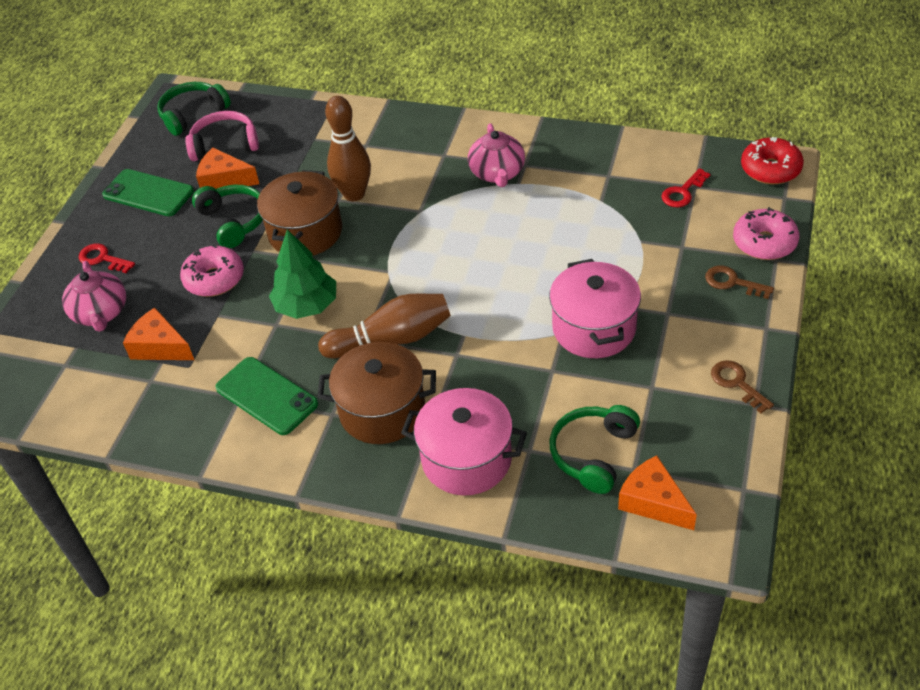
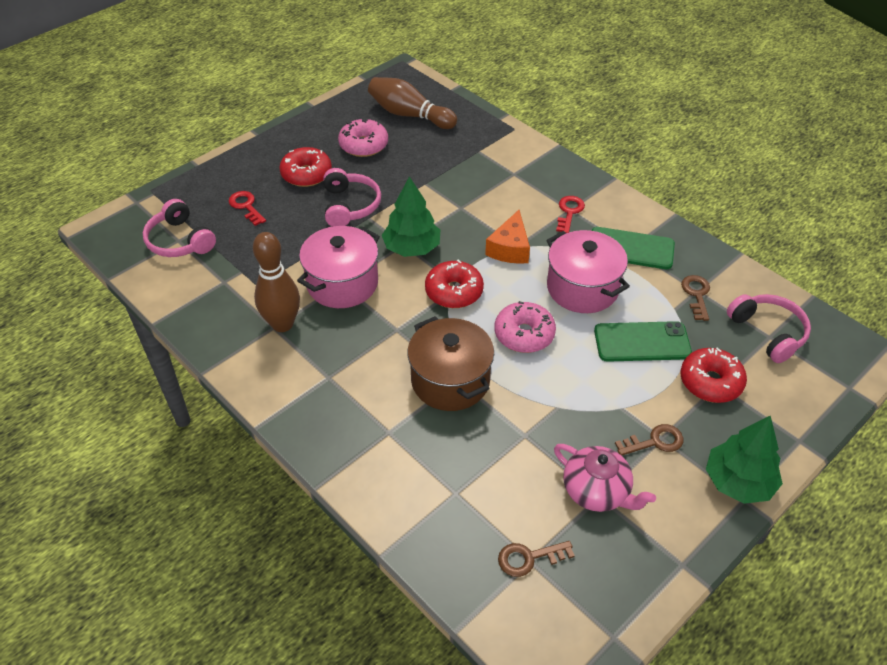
brown key: [705,266,774,299] [711,360,774,413] = 2 -> [498,541,575,577] [615,424,683,456] [681,275,710,321] = 3
brown pot: [257,170,342,255] [317,342,436,444] = 2 -> [408,316,494,411] = 1
green headphones: [157,82,231,136] [192,185,263,248] [550,405,640,494] = 3 -> none = 0
green tree: [269,230,336,319] = 1 -> [382,176,440,257] [706,415,783,504] = 2
orange cheese: [123,307,194,360] [196,148,259,189] [618,456,697,530] = 3 -> [485,210,530,264] = 1
pink headphones: [185,111,259,161] = 1 -> [143,199,216,257] [323,168,381,227] [727,294,811,363] = 3
pink teapot: [62,261,126,332] [468,123,525,187] = 2 -> [554,444,656,512] = 1
red donut: [741,137,804,184] = 1 -> [279,147,332,187] [425,260,484,308] [681,347,747,403] = 3

